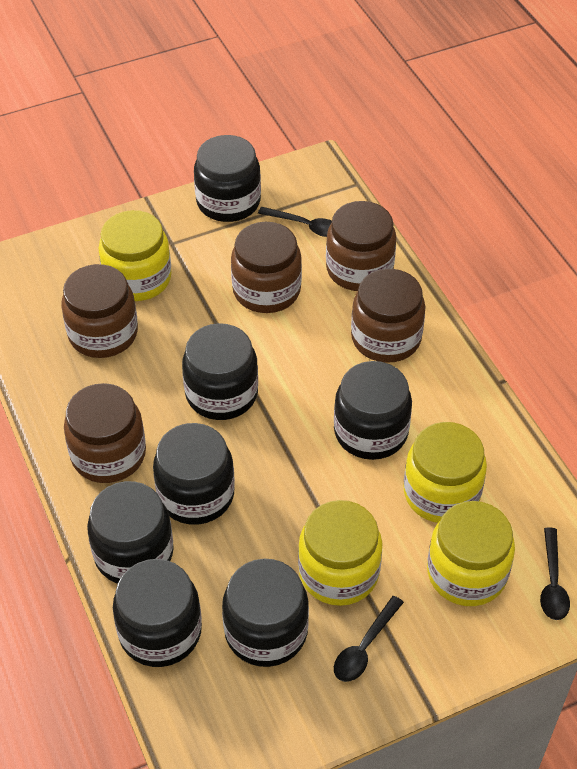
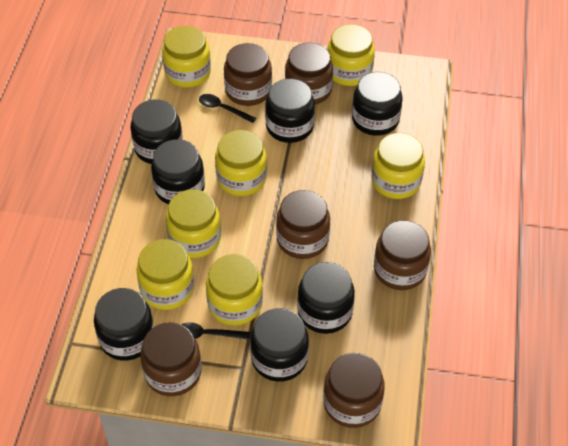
black spoon: [258,207,332,237] [334,596,404,682] [540,527,570,620] = 3 -> [181,322,250,340] [199,94,256,123] = 2
brown jar: [62,264,138,358] [64,383,146,483] [231,222,302,313] [326,201,397,291] [351,269,426,363] = 5 -> [140,322,202,396] [224,43,272,106] [276,190,330,259] [285,43,333,105] [323,353,385,428] [374,220,431,290] = 6
yellow jar: [98,210,172,301] [298,500,382,606] [404,422,487,523] [427,501,515,606] = 4 -> [136,239,194,310] [162,26,211,88] [166,189,221,258] [206,254,263,326] [215,130,267,196] [327,24,375,86] [371,133,425,199] = 7

